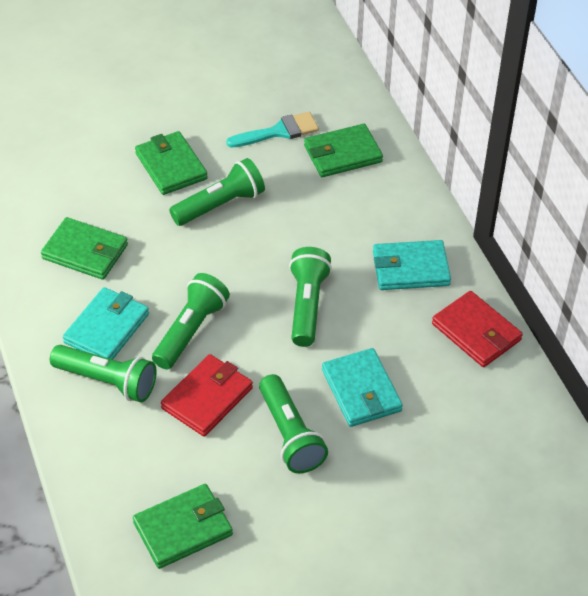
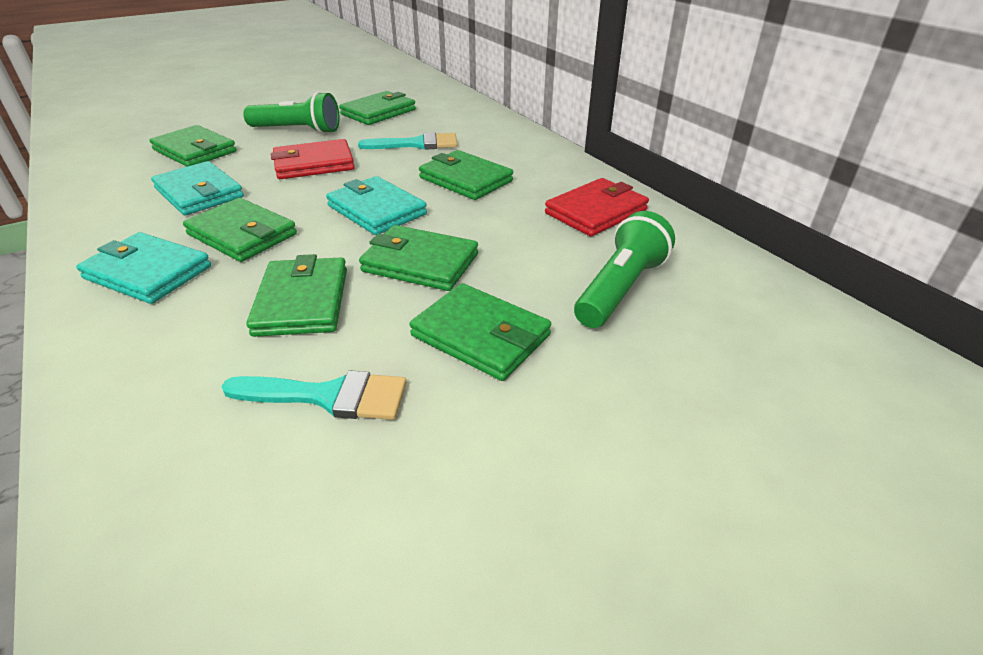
green flashlight: [50,345,156,402] [152,273,230,369] [169,158,265,226] [259,374,328,473] [289,247,332,347] = 5 -> [243,92,339,134] [574,211,675,328] = 2
green wallet: [41,217,128,280] [133,484,233,569] [135,131,208,195] [304,124,383,177] = 4 -> [150,125,237,167] [183,198,297,262] [246,254,347,337] [339,91,416,125] [359,225,478,291] [409,283,551,381] [419,150,513,200] = 7
turquoise brush: [226,112,319,148] = 1 -> [221,370,407,420] [358,132,457,150] = 2

